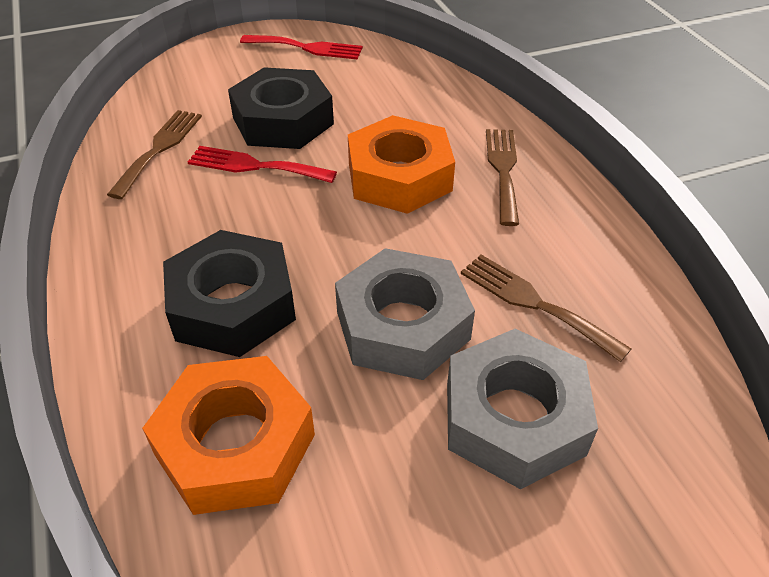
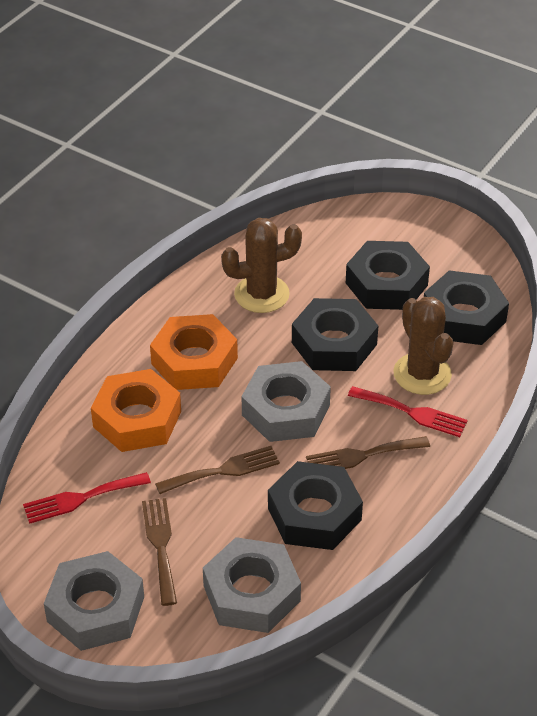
black nut: [163,230,296,357] [228,67,334,149] = 2 -> [268,461,363,550] [292,298,378,371] [346,241,430,310] [424,270,509,345] = 4
brown cactus: none = 0 -> [221,218,302,313] [393,297,453,395] = 2
grey nut: [335,248,475,380] [447,329,598,489] = 2 -> [44,551,144,651] [203,537,301,633] [242,361,331,442] = 3

